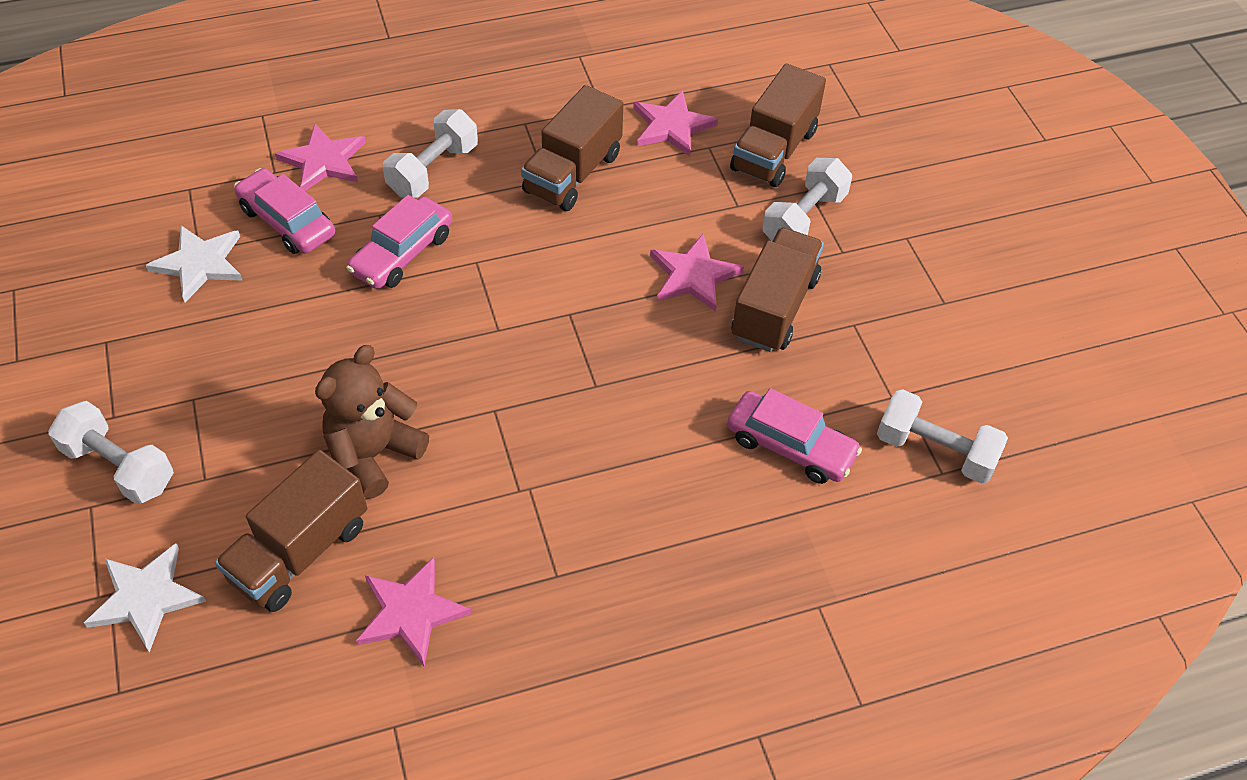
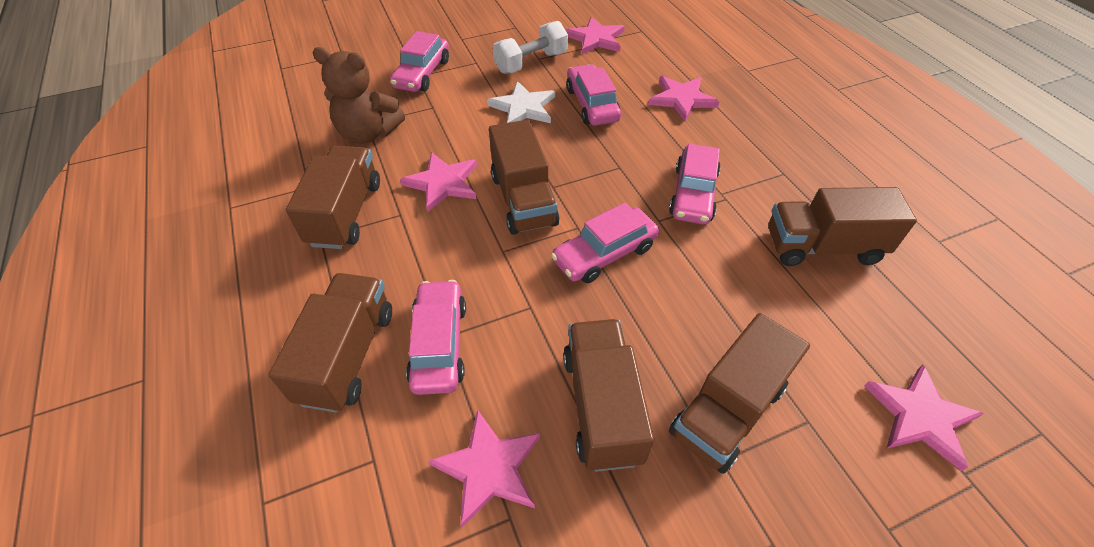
brown truck: [215,450,367,612] [521,85,623,211] [730,63,826,187] [732,227,824,352] = 4 -> [269,273,392,413] [286,146,380,249] [489,120,559,235] [563,319,654,472] [669,313,810,474] [768,187,917,266] = 6
pink car: [234,168,335,254] [346,195,452,289] [727,388,862,484] = 3 -> [390,31,449,92] [406,280,466,395] [551,203,659,283] [566,64,621,126] [669,144,721,225] = 5
pink star: [275,124,366,191] [356,557,472,667] [633,90,718,157] [650,234,744,312] = 4 -> [400,152,477,212] [428,409,540,527] [566,17,625,54] [648,76,719,121] [864,365,984,471] = 5
white dumbbell: [48,401,174,504] [383,109,478,198] [762,158,852,241] [877,389,1008,484] = 4 -> [493,21,568,74] = 1
white star: [84,543,206,652] [146,225,243,302] = 2 -> [487,81,555,123] = 1

